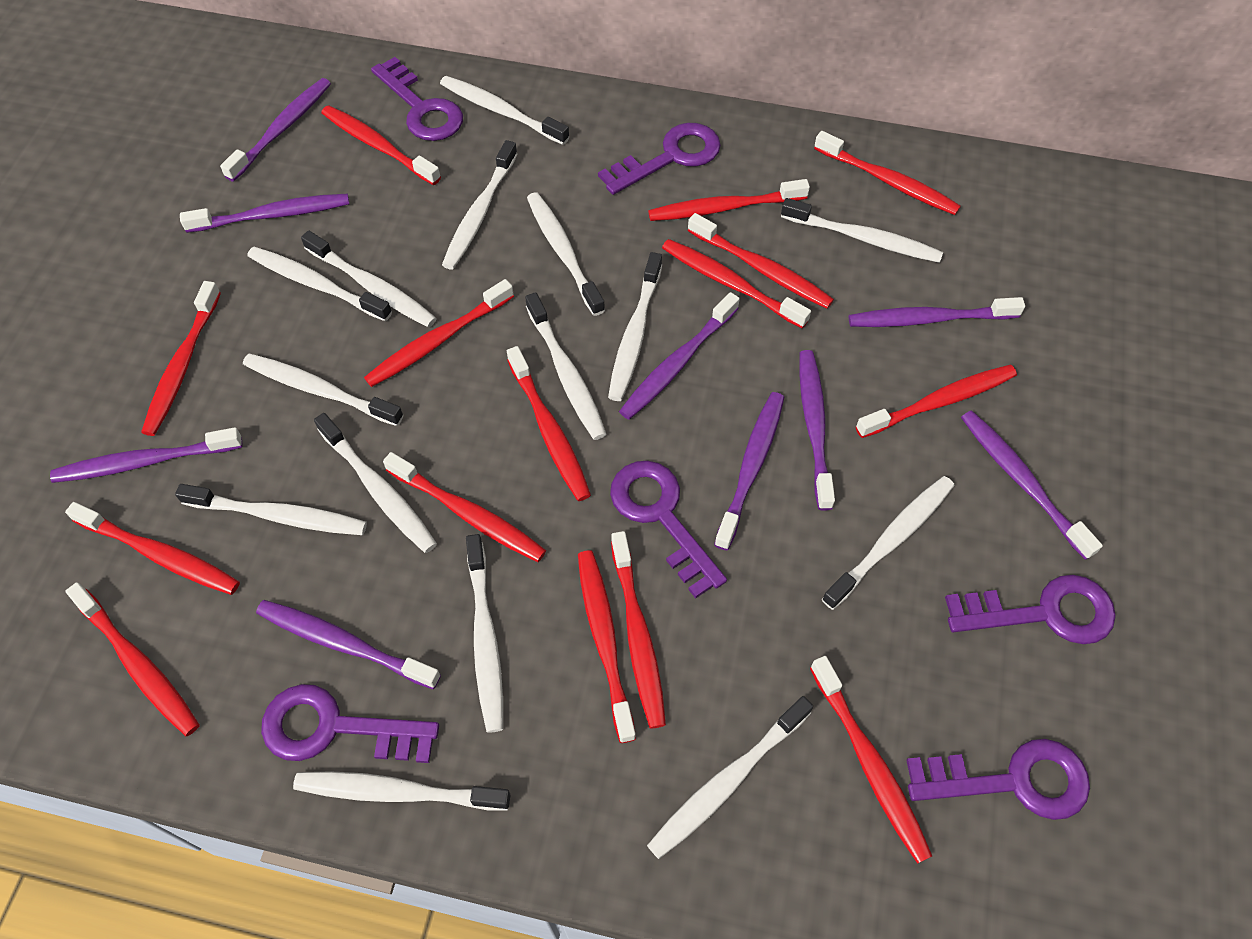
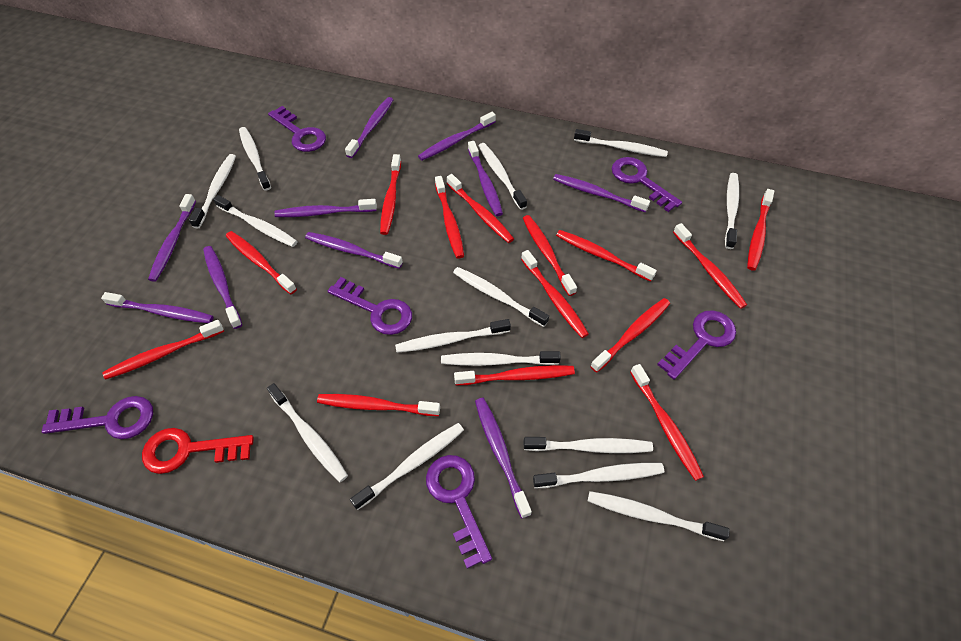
purple toothbrush: [50,427,243,483] [180,194,349,233] [220,78,331,182] [256,600,441,689] [619,292,740,420] [714,392,785,550] [799,350,835,511] [849,297,1025,327] [961,410,1103,560] = 9 -> [101,292,213,323] [148,194,196,282] [203,246,242,329] [274,199,377,217] [305,232,403,269] [345,97,393,158] [418,112,496,161] [468,141,503,216] [475,398,532,518] [553,174,650,212] = 10
red key: none = 0 -> [142,428,254,474] = 1
red toothbrush: [65,502,240,595] [65,582,200,736] [141,281,221,436] [321,105,441,185] [364,279,514,387] [383,452,546,562] [507,346,591,501] [578,550,636,743] [611,531,666,729] [648,179,810,221] [662,239,811,328] [688,213,834,309] [810,656,932,864] [814,131,961,215] [856,364,1017,438] = 15 -> [103,320,224,380] [226,231,297,294] [317,394,440,416] [380,154,401,235] [435,176,464,259] [447,174,514,243] [454,365,575,385] [521,250,589,338] [523,215,577,296] [556,230,657,282] [590,298,670,372] [630,364,704,481] [673,223,747,309] [747,189,774,271] = 14
white toothbrush: [175,484,367,535] [243,354,403,426] [247,247,392,321] [293,771,510,811] [301,231,437,328] [314,413,437,553] [440,76,569,145] [442,140,517,270] [466,534,503,733] [525,292,606,440] [527,192,605,316] [608,252,662,401] [647,696,813,859] [781,198,943,263] [822,476,955,610] = 15 -> [189,154,236,228] [213,195,297,247] [239,127,271,191] [267,383,348,482] [350,423,464,510] [395,319,511,353] [441,351,561,366] [453,267,549,327] [479,143,527,210] [524,437,653,453] [533,463,664,488] [574,129,668,157] [588,491,730,541] [725,173,739,249] = 14

